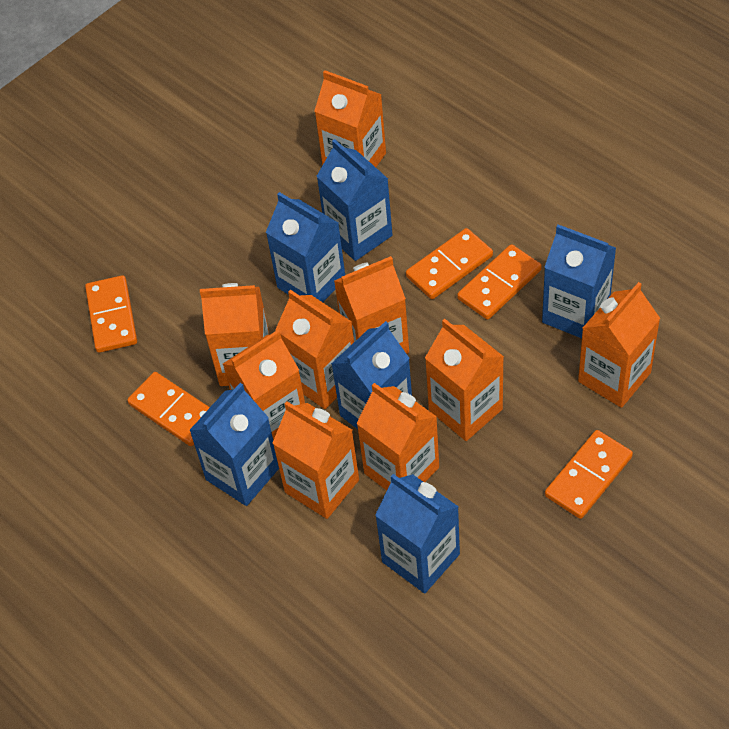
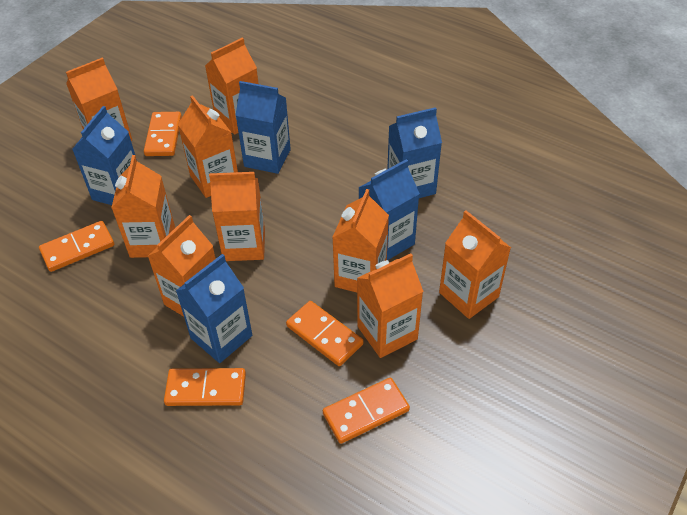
blue carton: [189,383,279,506] [266,192,345,302] [317,139,393,261] [331,321,412,429] [375,474,460,593] [542,225,616,338] = 6 -> [72,106,137,205] [176,254,252,363] [235,81,291,174] [358,159,420,260] [387,107,442,198] = 5

